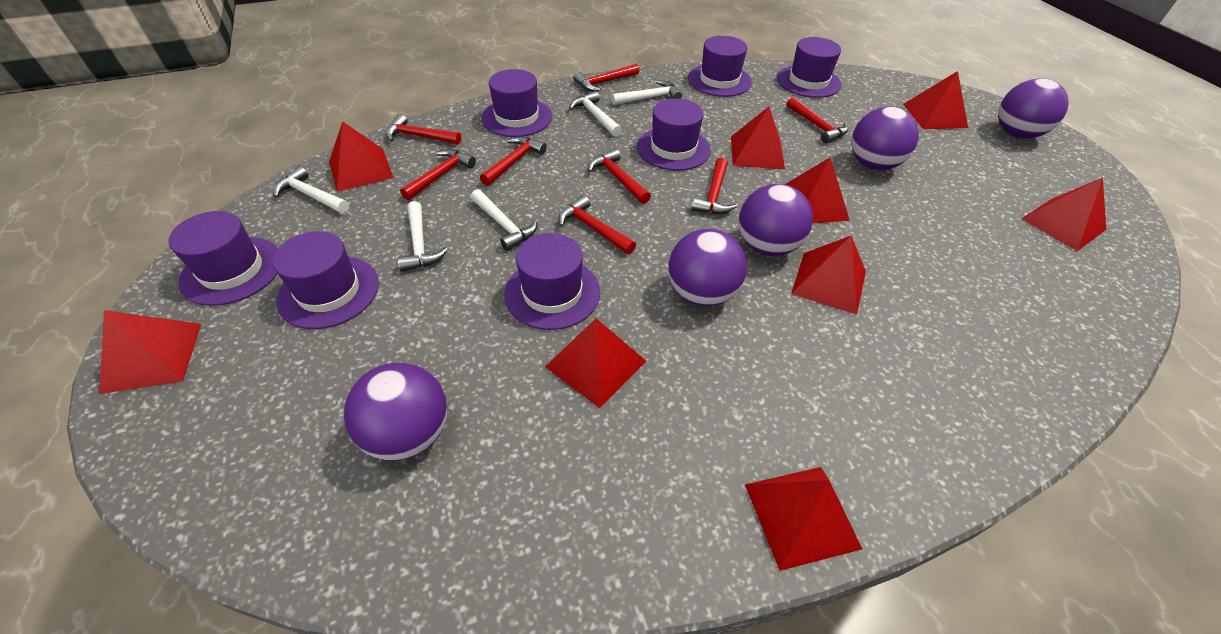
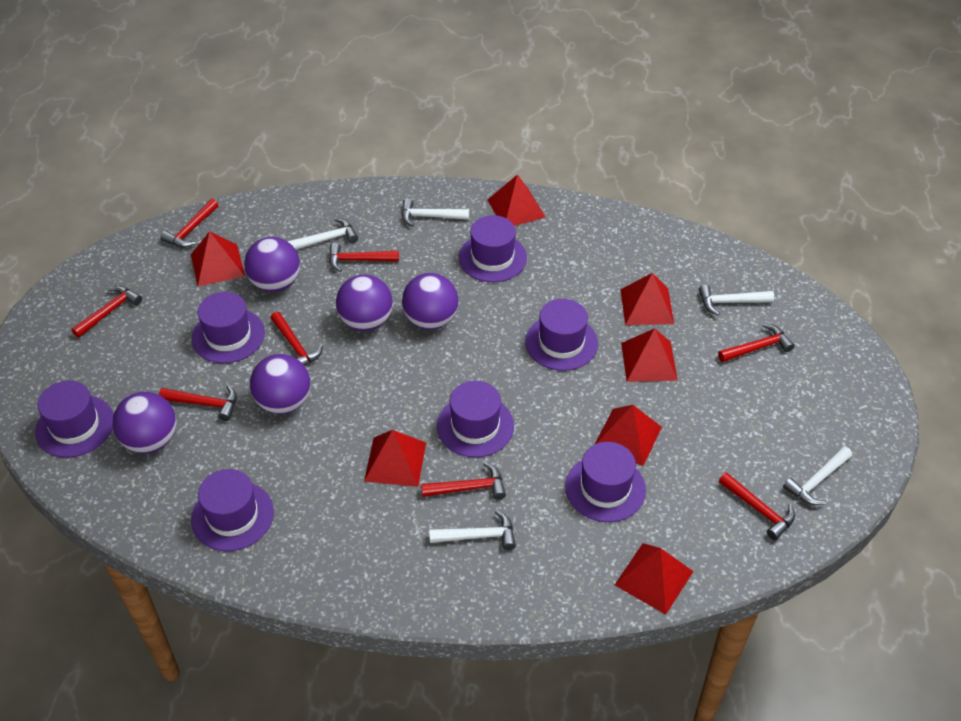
red pyramid: [99,310,201,394] [329,121,394,192] [545,318,646,408] [731,107,785,170] [745,467,862,571] [784,157,850,223] [791,236,866,315] [903,71,968,129] [1021,177,1106,251] = 9 -> [191,231,245,286] [364,430,426,487] [488,174,545,226] [595,405,662,466] [615,543,694,615] [620,273,674,325] [621,328,678,382] = 7

